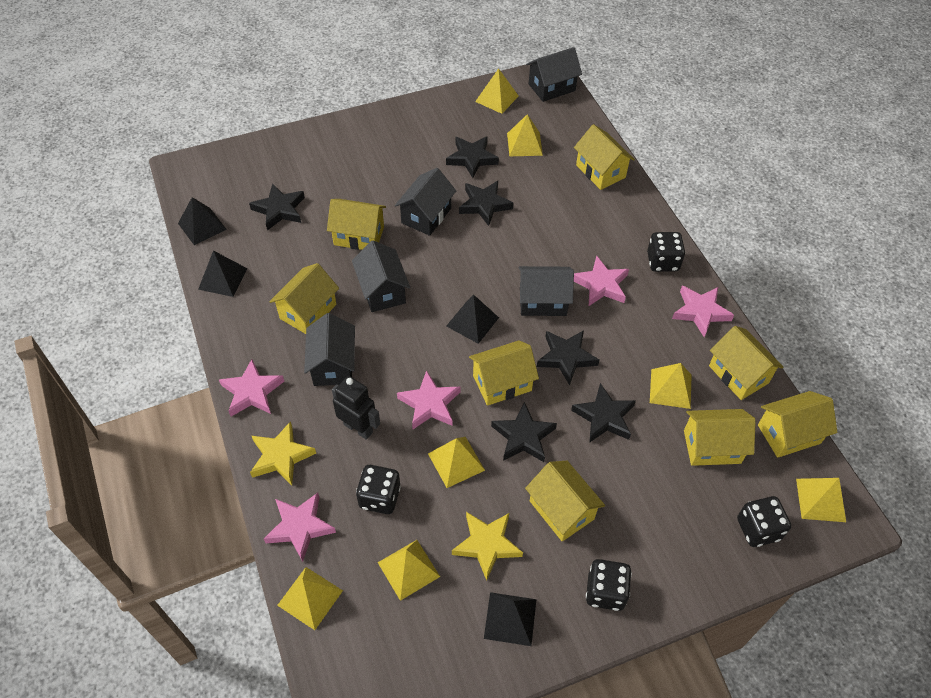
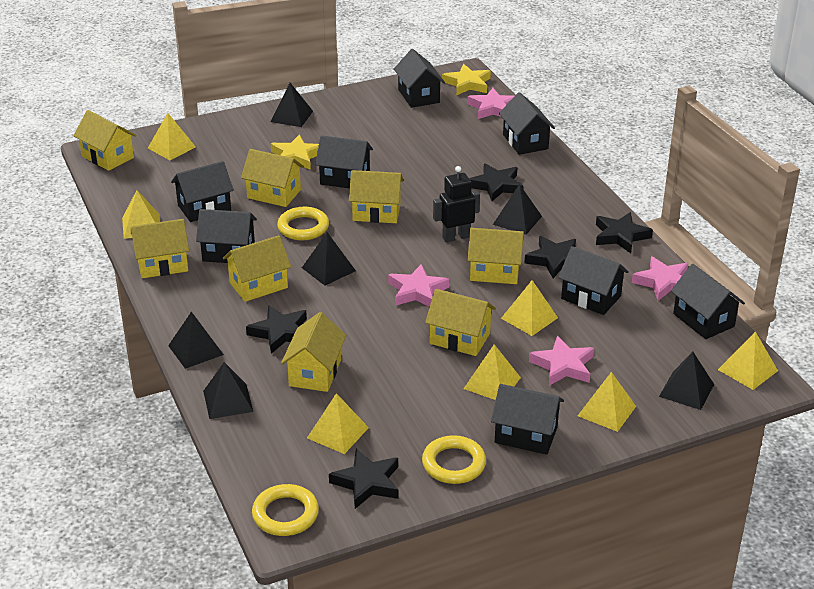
black dice: [356,465,401,514] [586,559,632,611] [647,232,685,272] [737,496,791,547] = 4 -> none = 0
black house: [304,313,355,386] [352,241,410,312] [395,168,456,236] [519,266,574,316] [526,47,582,102] = 5 -> [171,161,234,222] [196,209,257,263] [315,135,373,188] [394,49,445,108] [491,384,564,455] [499,92,555,155] [558,246,629,315] [671,264,745,339] = 8
black pyramid: [178,197,227,245] [198,251,248,297] [446,294,499,344] [484,592,536,646] = 4 -> [168,312,224,369] [203,362,253,419] [270,83,313,127] [302,232,356,286] [493,184,542,235] [659,352,714,410] = 6
black star: [249,183,305,231] [446,136,499,178] [459,181,513,226] [491,402,557,462] [537,330,599,385] [571,383,636,443] = 6 -> [246,305,307,354] [329,449,398,509] [469,163,523,201] [525,236,576,278] [596,212,653,253] = 5
pink star: [219,359,285,416] [264,493,336,562] [397,370,460,429] [574,256,629,306] [672,286,734,337] = 5 -> [388,264,450,307] [468,88,514,119] [529,336,594,386] [632,256,688,301] = 4
yellow ring: none = 0 -> [252,484,319,536] [277,207,329,240] [422,435,486,484] = 3

